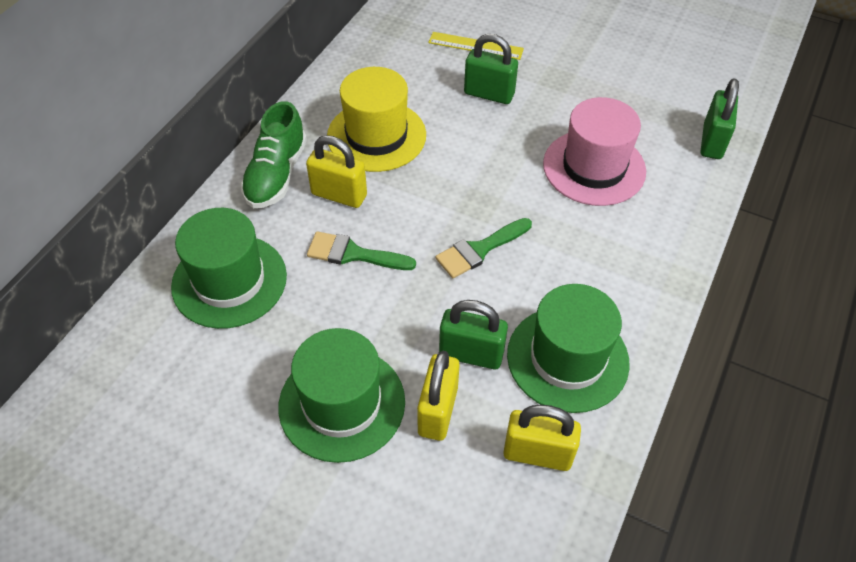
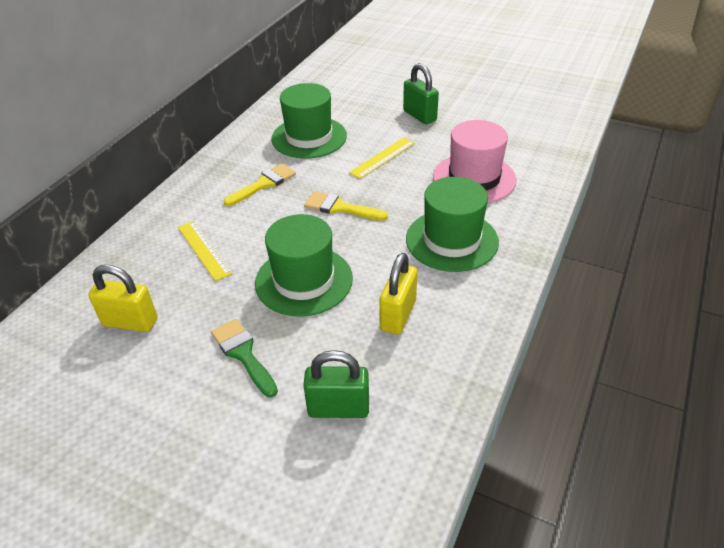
green brush: [307,231,416,270] [435,218,532,278] = 2 -> [211,319,278,397] = 1
green padlock: [439,300,508,369] [464,34,518,104] [701,78,739,159] = 3 -> [303,350,369,418] [403,63,439,124] = 2
green shoe: [240,101,307,208] = 1 -> none = 0
yellow brush: none = 0 -> [223,163,296,206] [304,191,388,220] = 2
yellow hat: [327,67,426,172] = 1 -> none = 0
yellow padlock: [306,135,367,208] [417,351,460,441] [503,405,581,471] = 3 -> [88,265,157,332] [379,253,417,335] = 2
yellow ruler: [428,32,524,60] = 1 -> [178,221,232,281] [349,138,415,179] = 2

